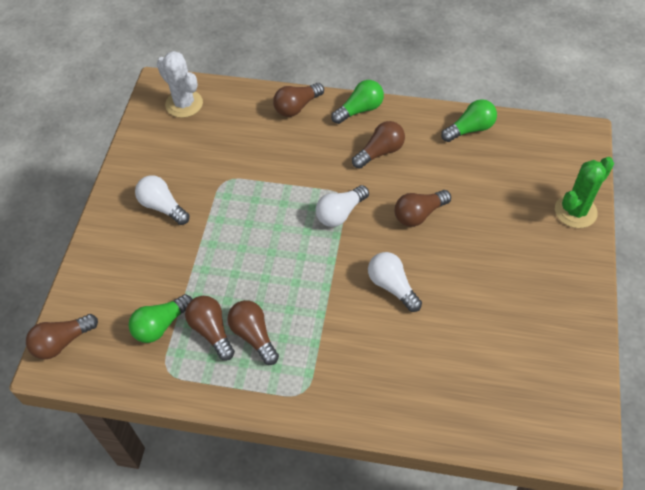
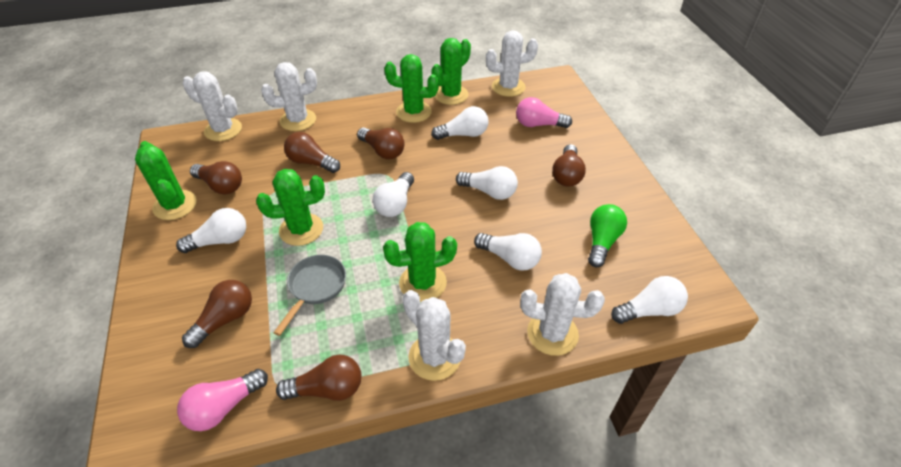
green cactus: [555,157,614,228] = 1 -> [135,141,197,220] [256,169,325,246] [383,222,457,302] [384,54,439,123] [431,38,471,105] = 5
green light bulb: [129,294,192,343] [331,80,384,124] [441,99,497,142] = 3 -> [588,204,627,267] = 1
grey pan: none = 0 -> [273,255,346,336] = 1
pink light bulb: none = 0 -> [177,369,268,431] [516,97,572,128] = 2
white cactus: [157,51,203,118] = 1 -> [183,71,242,141] [261,62,317,131] [402,290,466,381] [486,30,538,97] [520,273,605,356] = 5
white light bulb: [135,175,190,225] [316,185,369,227] [368,252,422,312] = 3 -> [176,208,246,253] [373,172,414,217] [431,106,489,140] [456,166,518,200] [474,233,542,271] [611,276,688,324] = 6

